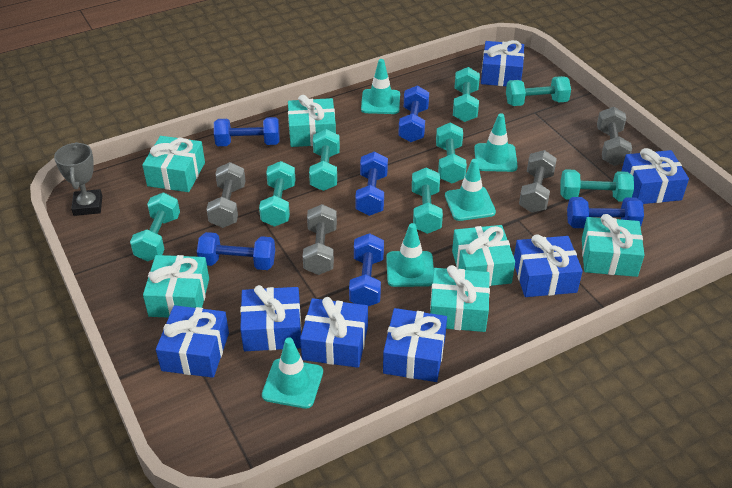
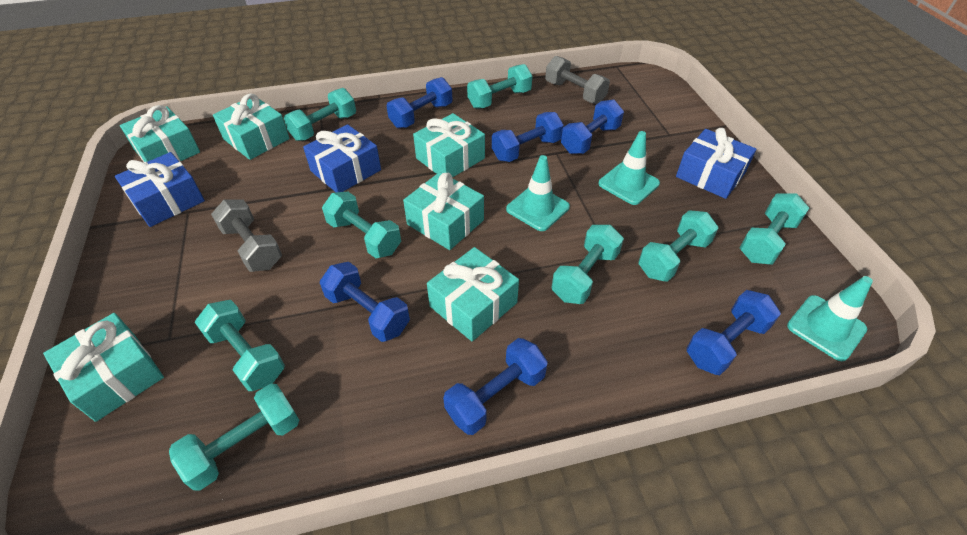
blue gift: [156,305,229,378] [240,285,301,351] [300,297,368,368] [383,308,447,382] [481,40,524,86] [514,234,583,297] [622,148,689,204] = 7 -> [115,152,205,227] [303,124,381,192] [676,128,756,199] = 3
grey dumbbell: [206,162,246,228] [303,204,337,275] [519,150,557,213] [597,107,632,166] = 4 -> [211,199,282,272] [545,56,610,104] = 2
grey trophy: [54,142,102,216] = 1 -> none = 0
turquoise traffic cone: [262,337,323,409] [361,59,400,114] [386,223,434,287] [445,159,496,221] [474,113,518,172] = 5 -> [506,155,570,231] [598,131,660,205] [787,276,873,361] = 3

